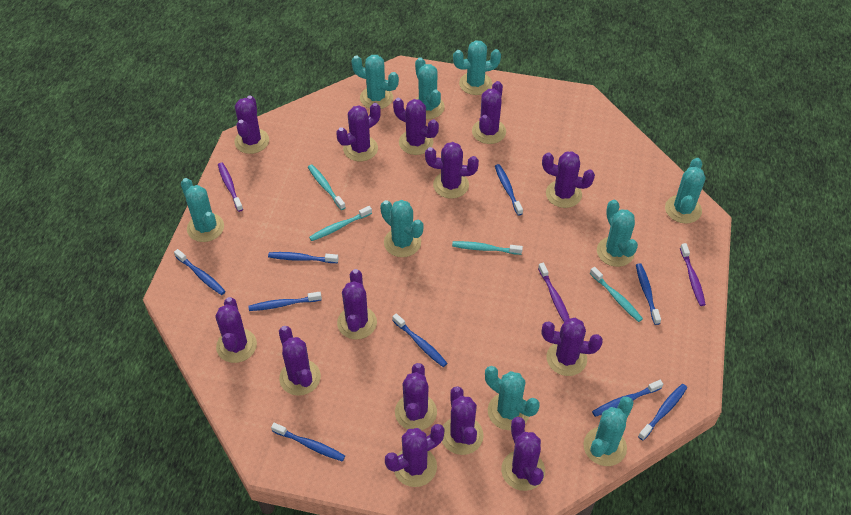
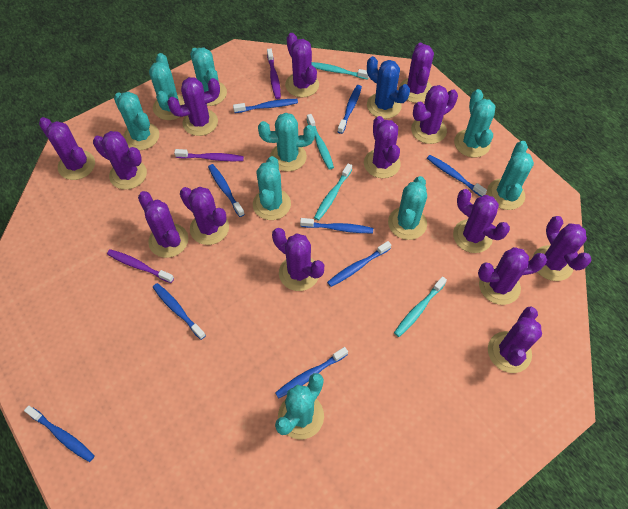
blue cactus: none = 0 -> [367,56,410,119] = 1

